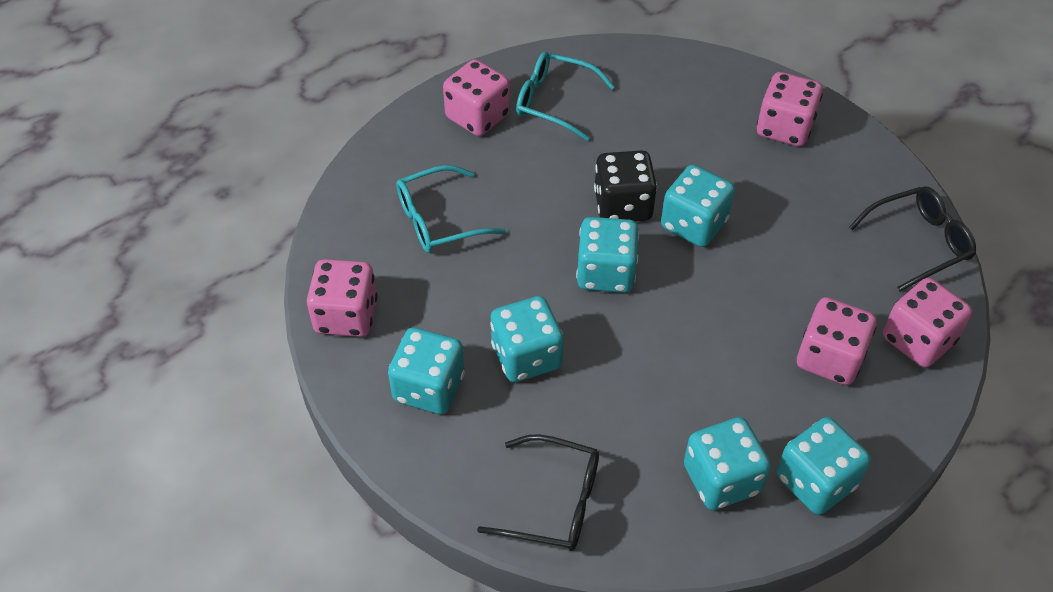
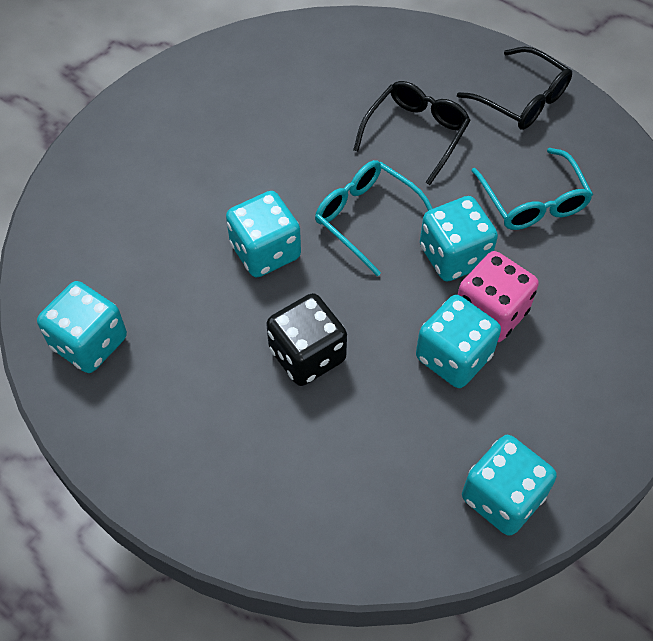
pink dice: [307,259,378,337] [443,59,510,136] [757,72,823,146] [797,297,876,385] [883,278,972,367] = 5 -> [458,251,539,342] = 1
turquoise dice: [388,328,465,414] [490,296,564,382] [576,217,639,293] [661,165,735,247] [684,417,771,510] [777,417,871,515] = 6 -> [37,281,127,373] [226,191,301,277] [416,295,501,388] [420,196,498,281] [462,435,557,536] = 5

